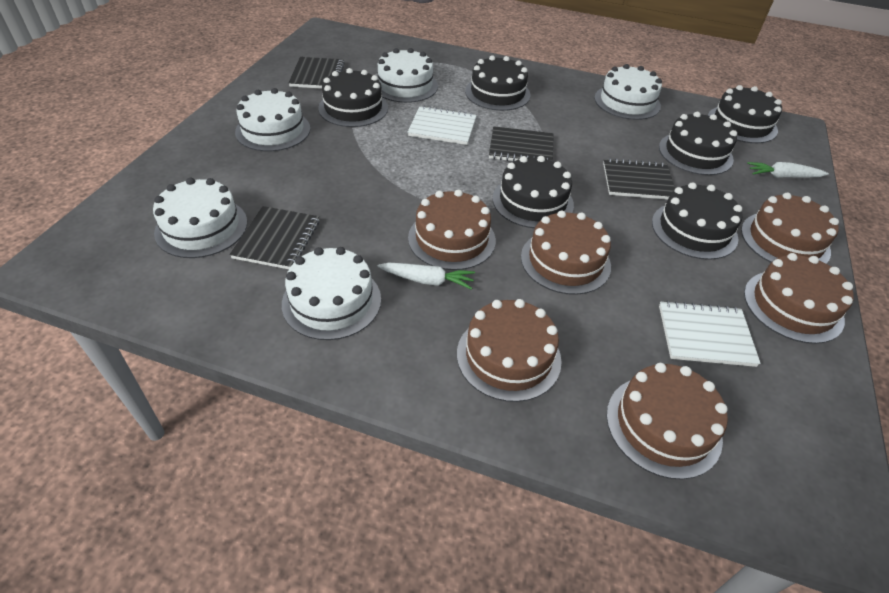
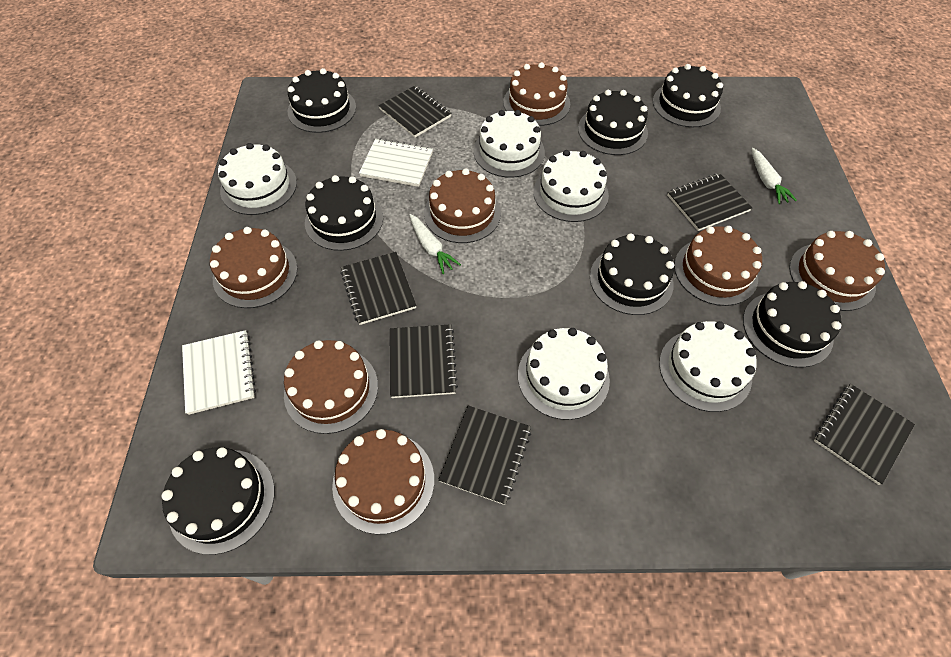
black cake: [318,68,388,127] [465,55,530,111] [493,156,574,228] [652,182,743,260] [659,112,737,175] [708,85,782,143] = 6 -> [162,447,275,555] [288,68,356,133] [305,175,383,251] [578,90,648,155] [590,233,674,315] [653,64,723,127] [743,281,842,368] = 7
black notebook: [229,206,319,269] [288,57,345,89] [489,126,554,161] [603,158,675,200] = 4 -> [340,252,417,325] [378,86,452,138] [390,324,458,398] [438,406,531,505] [667,173,752,231] [814,384,915,485] = 6
brown cake: [408,189,496,270] [457,299,561,402] [521,210,611,295] [606,363,728,479] [741,193,839,264] [744,253,854,344] = 6 -> [210,227,298,308] [284,340,378,434] [332,429,434,534] [424,168,501,243] [503,62,570,126] [674,226,762,306] [789,231,885,311] = 7

